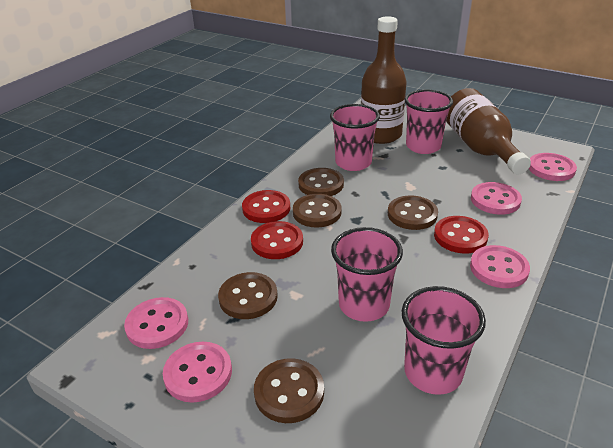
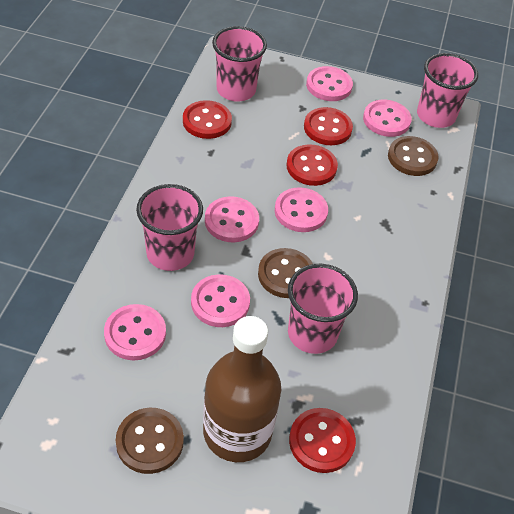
brown bottle: [361,16,406,144] [446,88,531,175] = 2 -> [203,316,281,462] = 1
brown button: [218,272,278,319] [254,358,324,423] [293,194,342,228] [298,168,344,196] [388,195,438,230] = 5 -> [116,408,184,474] [258,248,313,298] [388,136,439,176] = 3
pink button: [124,297,188,349] [163,342,232,403] [470,245,530,288] [471,182,522,215] [529,153,577,181] = 5 -> [104,304,166,360] [191,274,250,327] [205,196,259,242] [275,187,328,232] [306,66,353,101] [363,100,412,137] = 6
red button: [242,190,290,223] [251,221,303,259] [434,216,489,254] = 3 -> [183,100,232,139] [287,144,338,186] [289,408,356,473] [304,107,353,145] = 4

